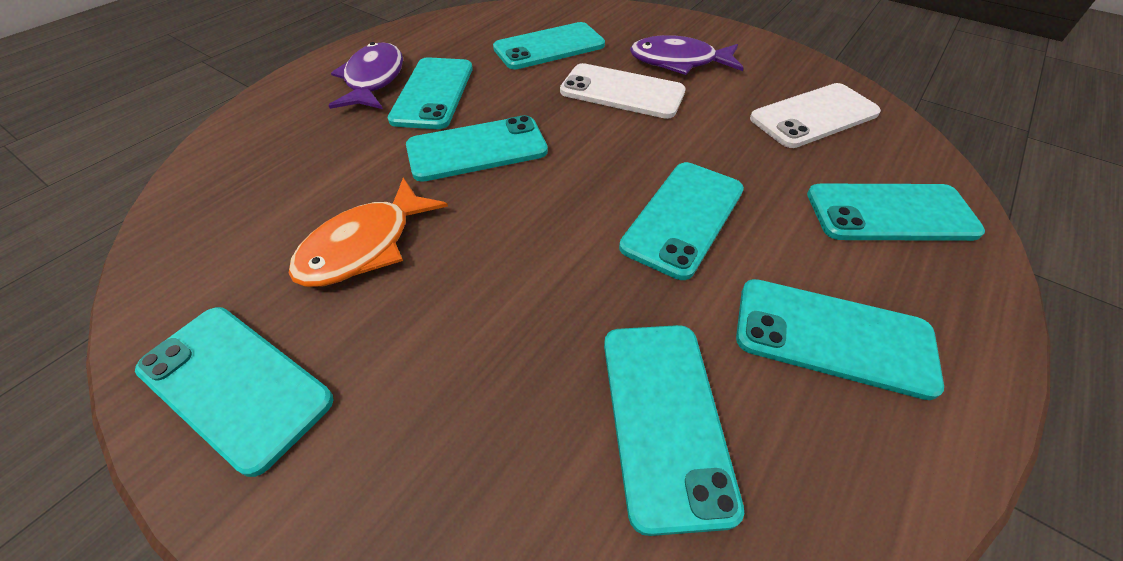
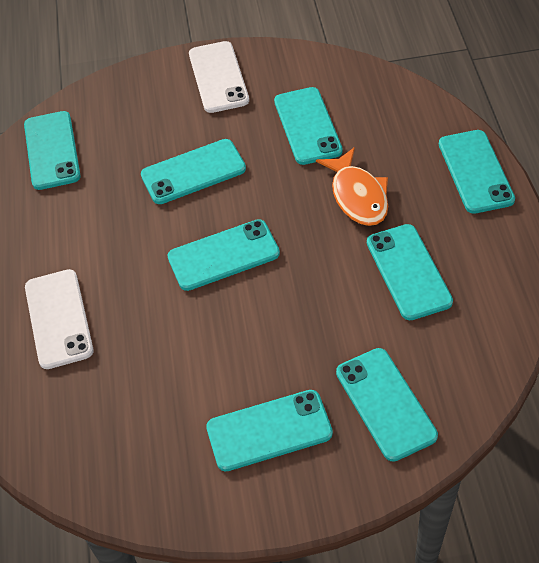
purple fish: [329,42,403,109] [630,35,744,75] = 2 -> none = 0

